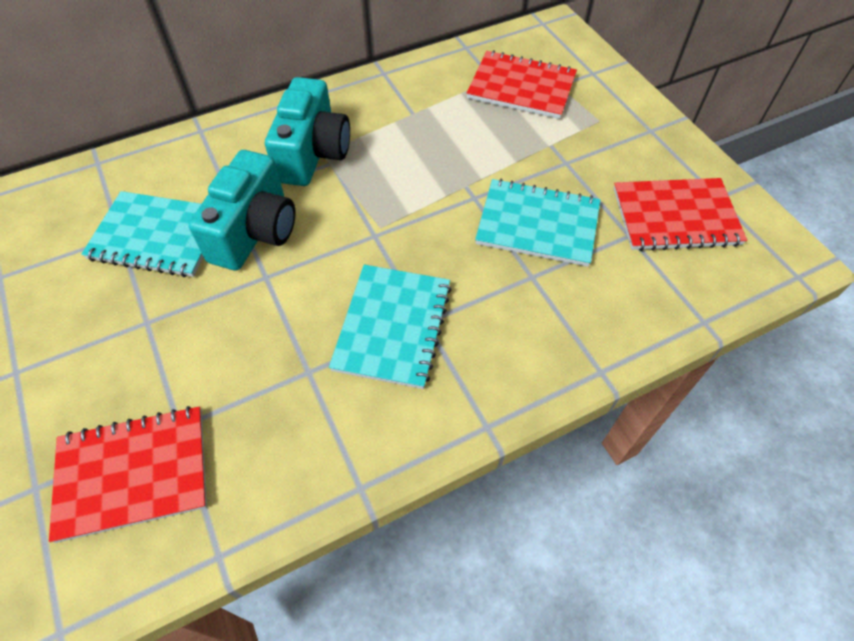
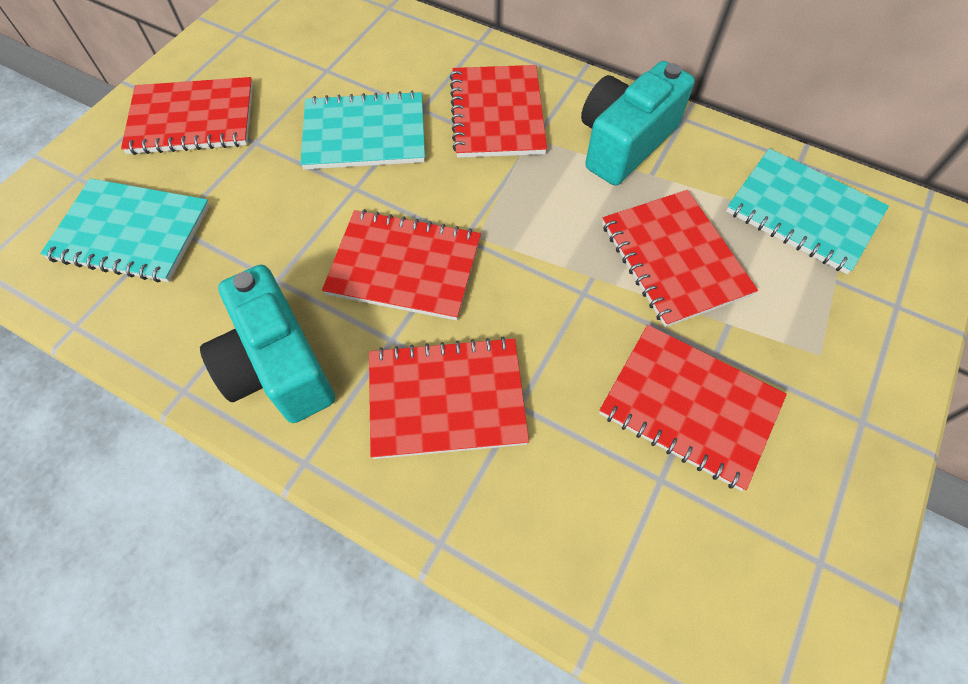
red notebook: [49,406,207,543] [467,50,577,119] [614,178,747,251] = 3 -> [121,77,253,155] [322,209,481,321] [369,337,529,459] [450,65,547,158] [599,325,787,491] [602,190,758,327] = 6

